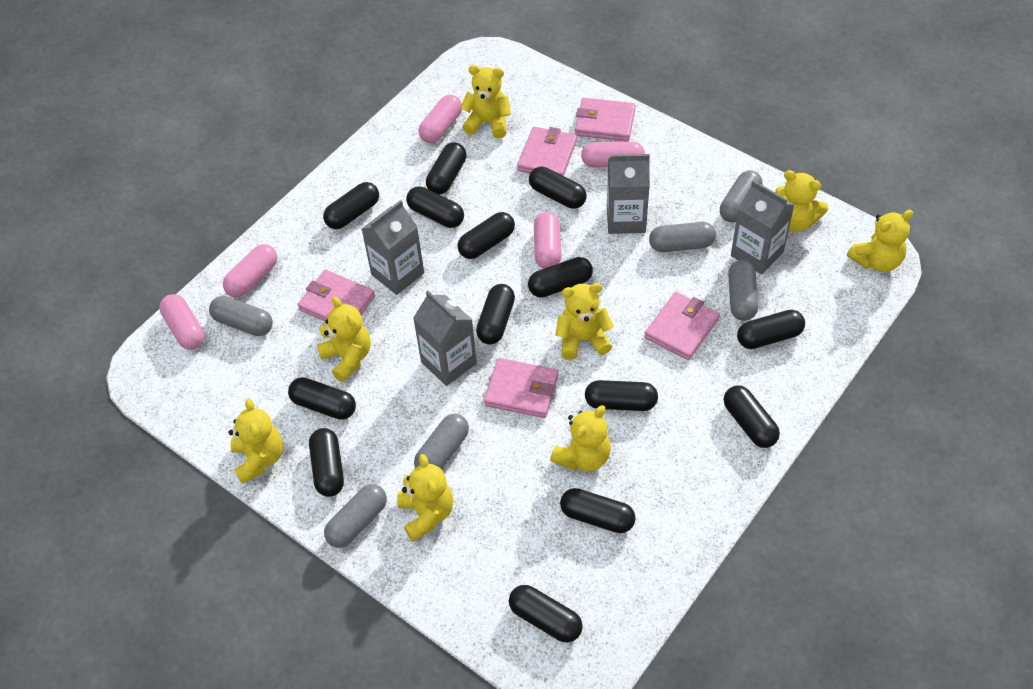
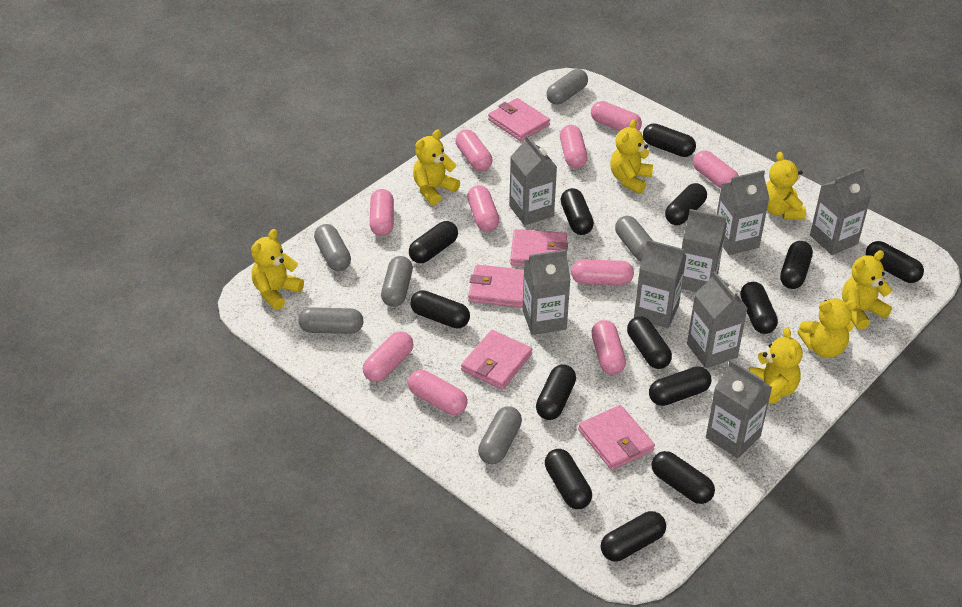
grey carton: [362,200,424,295] [413,290,477,386] [607,154,650,234] [731,180,794,274] = 4 -> [509,135,557,226] [522,249,571,335] [634,240,687,328] [682,209,727,292] [687,271,747,368] [706,360,772,458] [717,170,769,255] [810,167,872,255] = 8
pink capsule: [159,294,205,350] [223,244,277,297] [418,95,462,143] [534,212,561,269] [581,141,645,168] = 5 -> [363,331,414,382] [370,189,394,236] [408,370,468,415] [455,129,493,172] [467,185,499,232] [560,125,587,168] [571,260,634,285] [591,101,642,131] [592,320,626,375] [693,151,739,189] = 10
yellow teddy bear: [228,398,283,484] [317,296,371,382] [397,454,453,541] [460,65,511,138] [550,405,611,471] [555,283,614,360] [775,170,829,232] [847,210,913,272] = 8 -> [251,229,304,310] [413,129,460,205] [610,119,653,194] [749,327,803,404] [766,152,806,220] [798,299,857,358] [842,250,892,330] = 7

